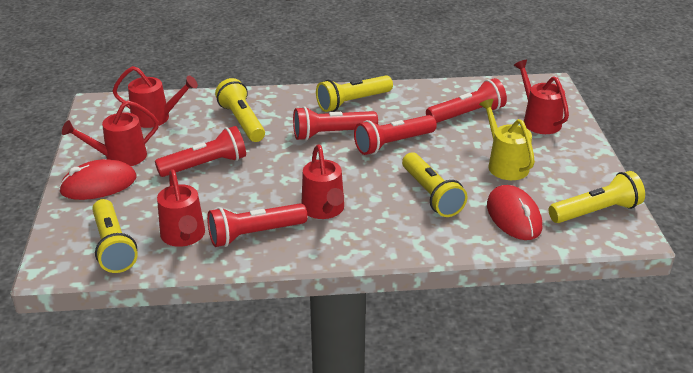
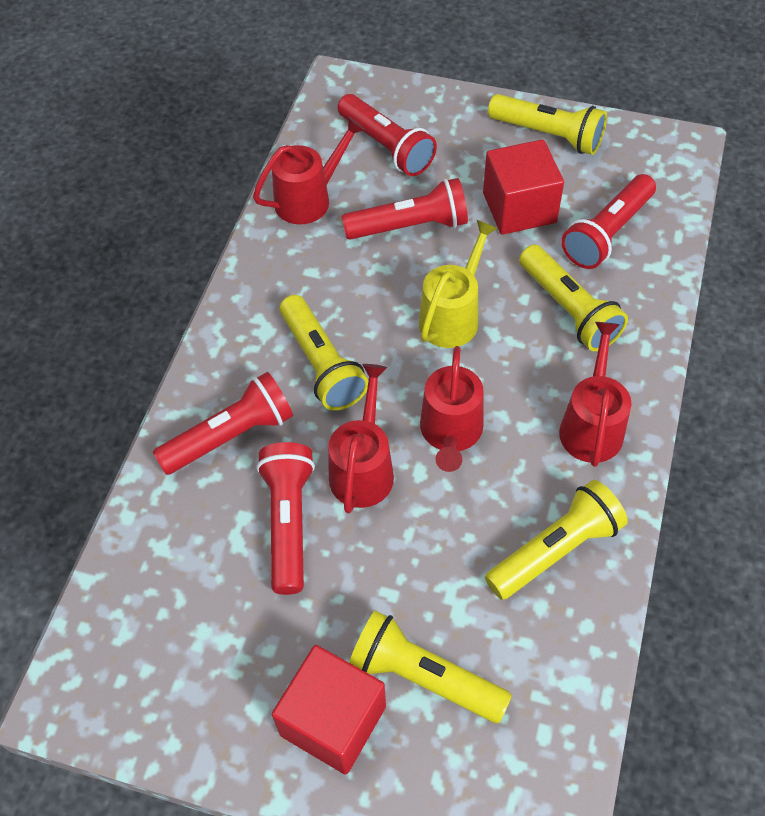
red cube: none = 0 -> [272,645,386,775] [483,139,564,235] = 2
red mouse: [59,159,136,200] [487,185,542,240] = 2 -> none = 0
red watering can: [62,101,159,166] [113,66,198,128] [157,169,205,247] [301,145,344,219] [514,60,569,134] = 5 -> [253,116,365,225] [328,364,394,513] [420,346,483,472] [559,322,632,467] = 4

